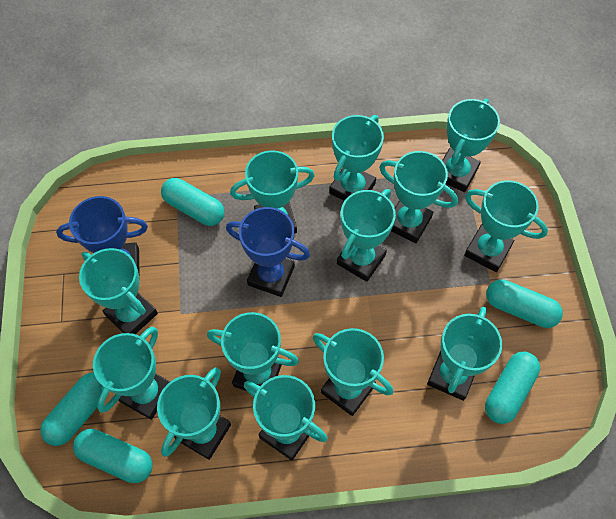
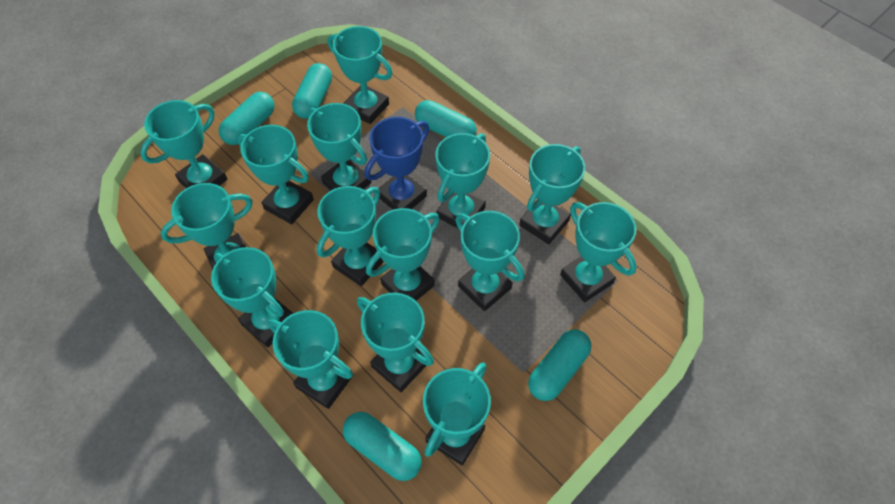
blue trophy: [56,196,148,279] [226,207,310,297] = 2 -> [365,117,429,210] = 1
turquoise trophy: [79,248,158,334] [93,327,170,420] [157,367,231,460] [207,312,299,391] [230,150,315,234] [244,375,327,460] [313,328,393,416] [329,115,384,201] [337,189,396,282] [379,151,458,243] [427,307,502,401] [442,99,500,192] [464,180,548,272] = 13 -> [140,100,228,188] [160,183,253,270] [211,247,293,348] [237,125,314,224] [268,310,353,409] [307,103,371,190] [317,186,384,286] [328,26,392,124] [357,293,434,392] [366,208,440,301] [423,362,491,465] [435,133,490,228] [455,211,524,311] [519,144,585,244] [560,202,637,302] = 15

